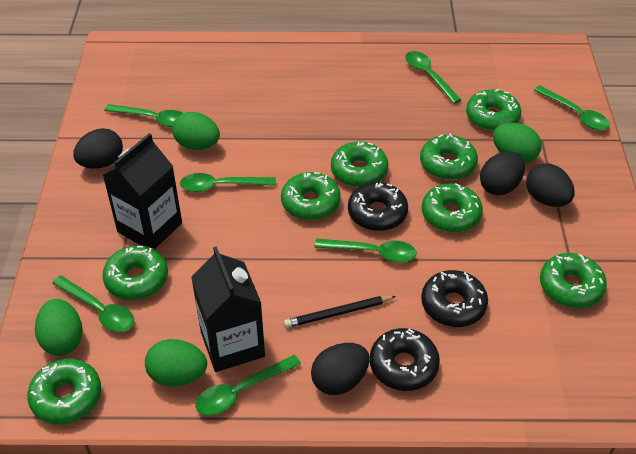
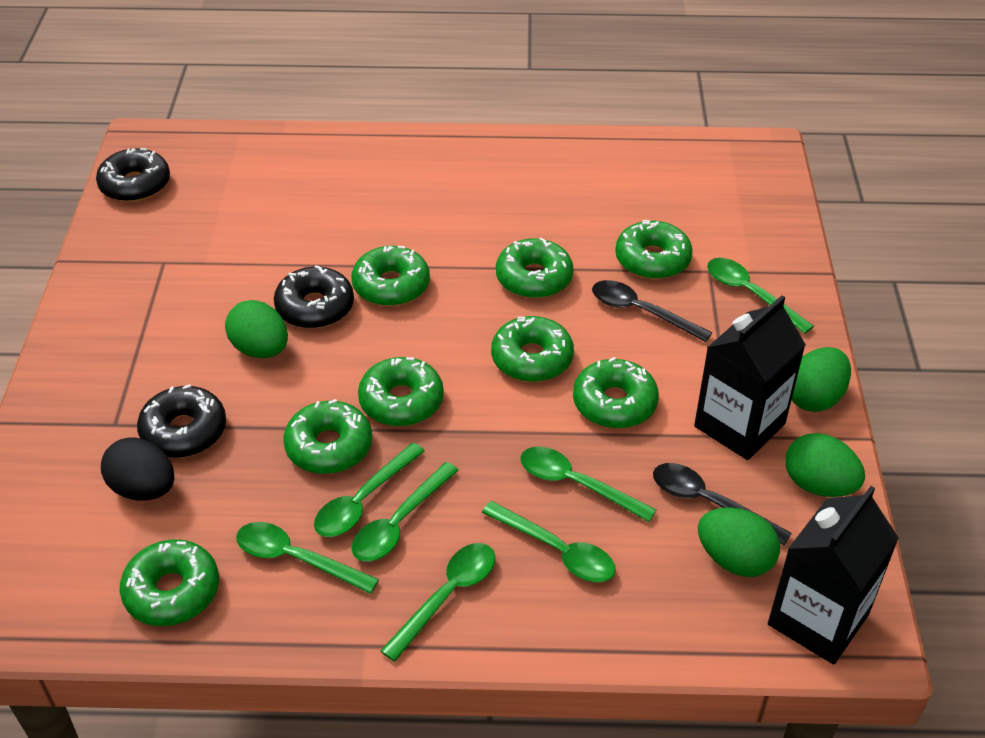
black egg: [73,128,123,169] [311,343,369,395] [480,152,525,195] [526,163,575,207] = 4 -> [101,437,174,501] = 1
black pencil: [284,296,396,328] = 1 -> none = 0
black spoon: none = 0 -> [592,280,712,342] [653,463,792,545] = 2

